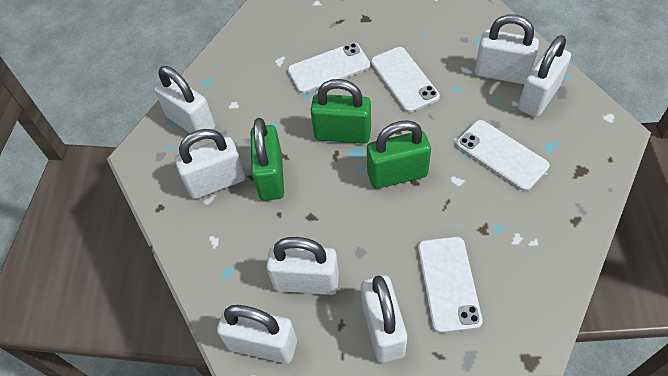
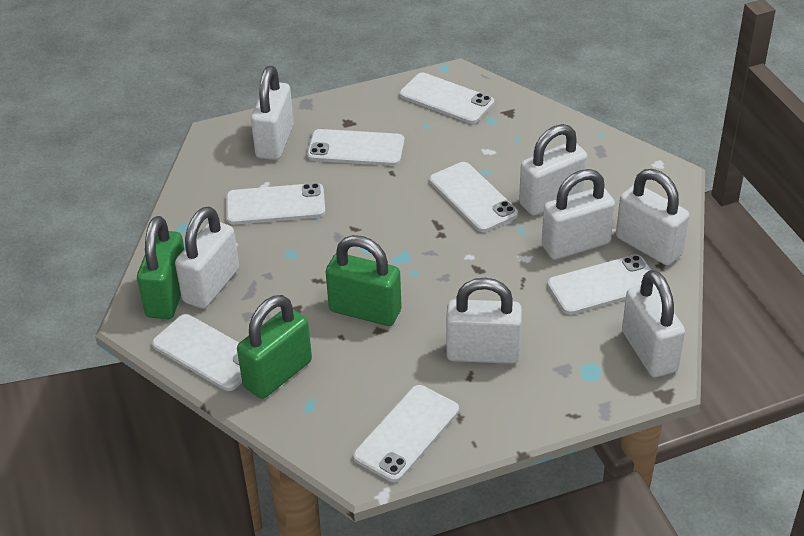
white phone: [288,43,370,93] [371,47,440,113] [418,237,483,333] [456,120,549,191] = 4 -> [152,314,242,391] [226,183,326,225] [307,129,405,166] [353,385,459,482] [400,73,494,124] [429,162,518,232] [547,255,655,315] = 7

